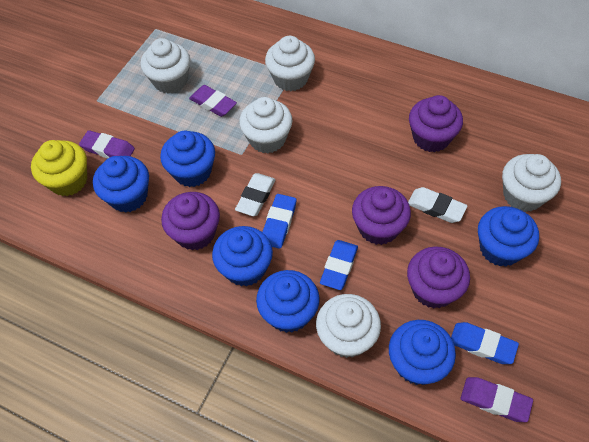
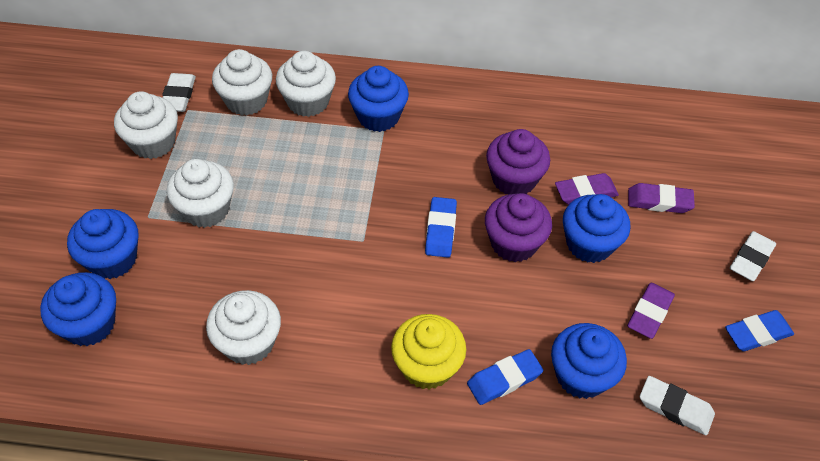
blue cupcake: [93,156,149,213] [160,131,215,187] [212,226,273,287] [256,270,320,333] [389,320,456,385] [478,206,539,267] = 6 -> [40,272,116,346] [67,209,138,279] [348,66,409,132] [551,323,627,399] [563,194,630,263] = 5
purple cupcake: [161,192,220,250] [352,186,411,245] [407,247,470,309] [409,95,463,152] = 4 -> [485,193,552,262] [486,129,550,194] = 2
white eraser: [235,173,276,216] [408,187,467,223] = 2 -> [162,73,196,112] [640,376,715,435] [730,231,776,281] = 3

